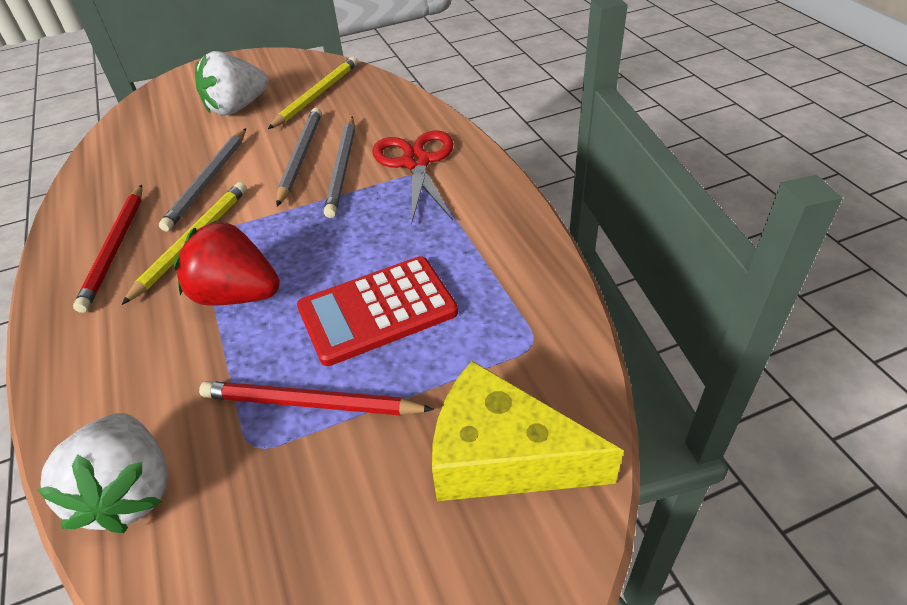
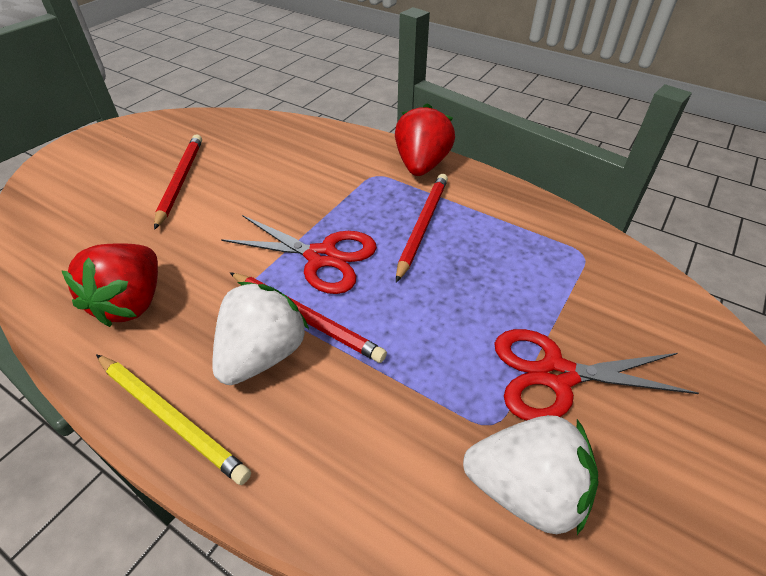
grey pencil: [159,128,246,231] [276,108,322,206] [324,116,355,218] = 3 -> none = 0
red calculator: [297,256,458,366] = 1 -> none = 0
red pencil: [73,185,142,313] [199,381,434,415] = 2 -> [154,134,202,230] [230,272,387,363] [396,174,448,283] = 3
red scissors: [372,130,454,225] = 1 -> [221,215,377,294] [494,329,699,420] = 2
red strawberry: [174,220,280,305] = 1 -> [61,244,158,327] [395,103,455,176] = 2
yellow cheese: [432,361,624,501] = 1 -> none = 0
yellow pencil: [121,182,247,305] [268,56,358,129] = 2 -> [96,354,251,485] = 1

